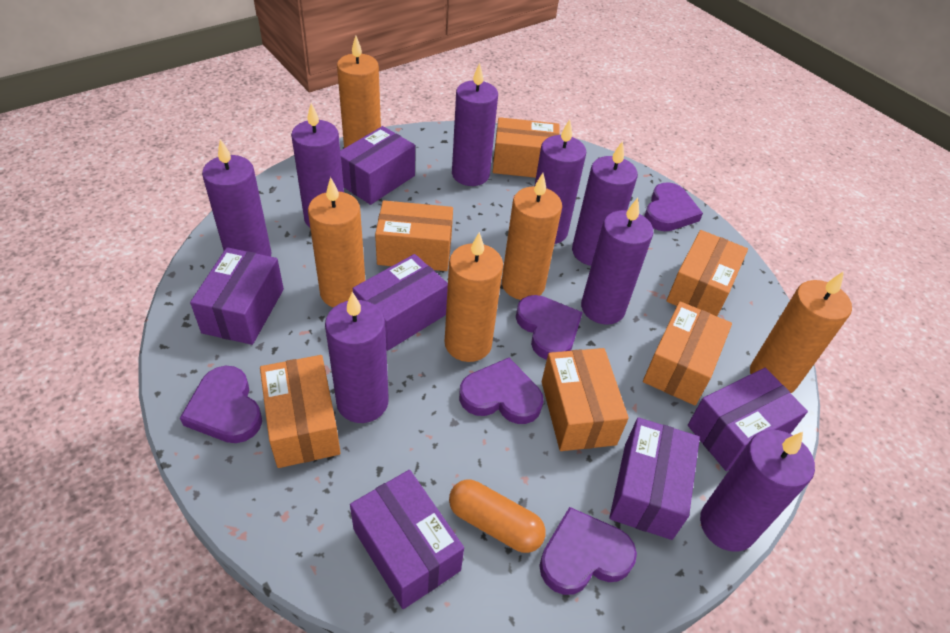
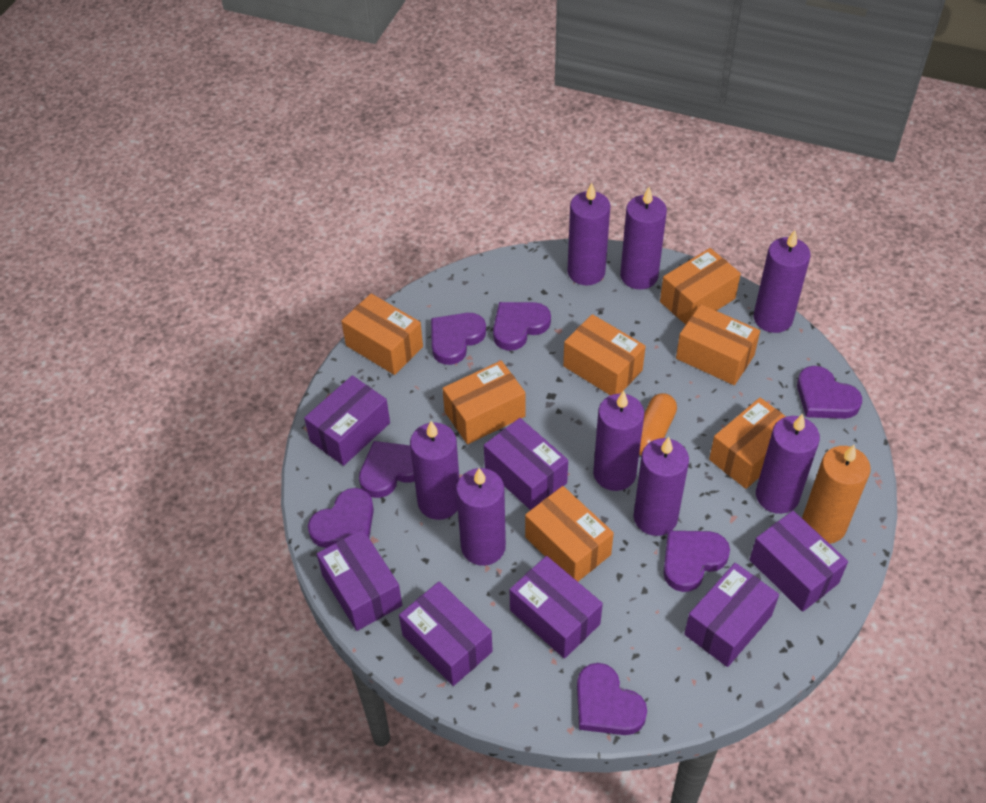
orange box: [260,355,341,468] [375,200,453,271] [493,117,560,178] [542,348,629,451] [643,301,732,405] [666,230,748,316] = 6 -> [341,294,423,375] [442,361,526,444] [525,486,614,582] [563,314,646,395] [660,248,741,325] [676,304,760,385] [709,398,786,489] = 7
orange candle: [308,177,365,308] [337,36,381,148] [445,232,503,362] [502,173,562,300] [750,271,852,393] = 5 -> [802,445,871,544] = 1
purple box: [190,247,284,345] [340,126,415,205] [350,470,464,609] [353,254,448,351] [609,418,700,540] [688,368,808,471] = 6 -> [304,375,390,466] [317,529,402,631] [399,581,493,686] [484,418,568,510] [510,556,603,659] [684,563,779,667] [750,511,848,612] = 7
purple heart: [180,366,262,443] [459,358,543,424] [516,295,583,360] [539,507,637,595] [644,182,703,231] = 5 -> [308,488,374,548] [359,441,415,498] [431,313,486,365] [493,302,551,351] [577,663,647,735] [663,531,730,592] [797,366,862,419] = 7

